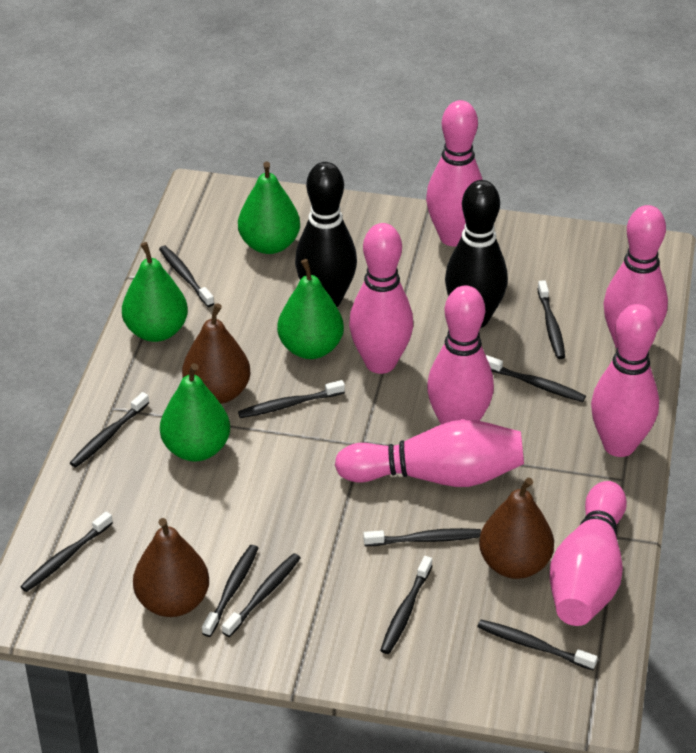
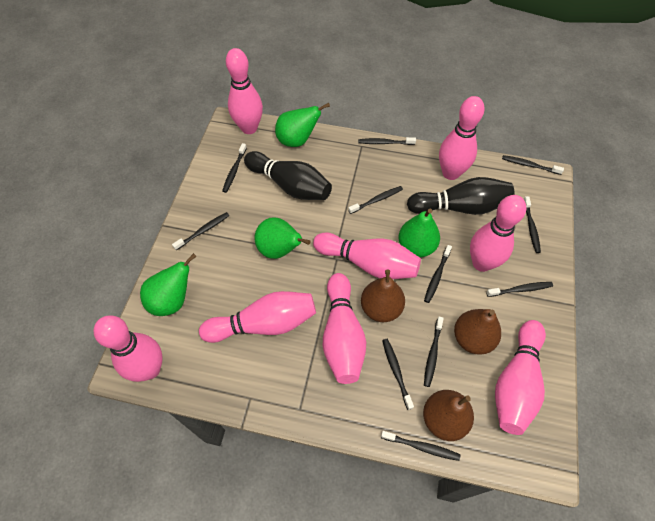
pink bowling pin: [335,419,524,487] [349,223,413,374] [426,100,483,247] [427,286,494,424] [549,481,627,626] [591,304,659,457] [603,205,668,349] = 7 -> [93,315,163,382] [199,291,316,343] [226,48,263,134] [313,232,421,279] [323,273,366,384] [439,96,485,180] [470,195,526,272] [495,320,546,435] = 8

